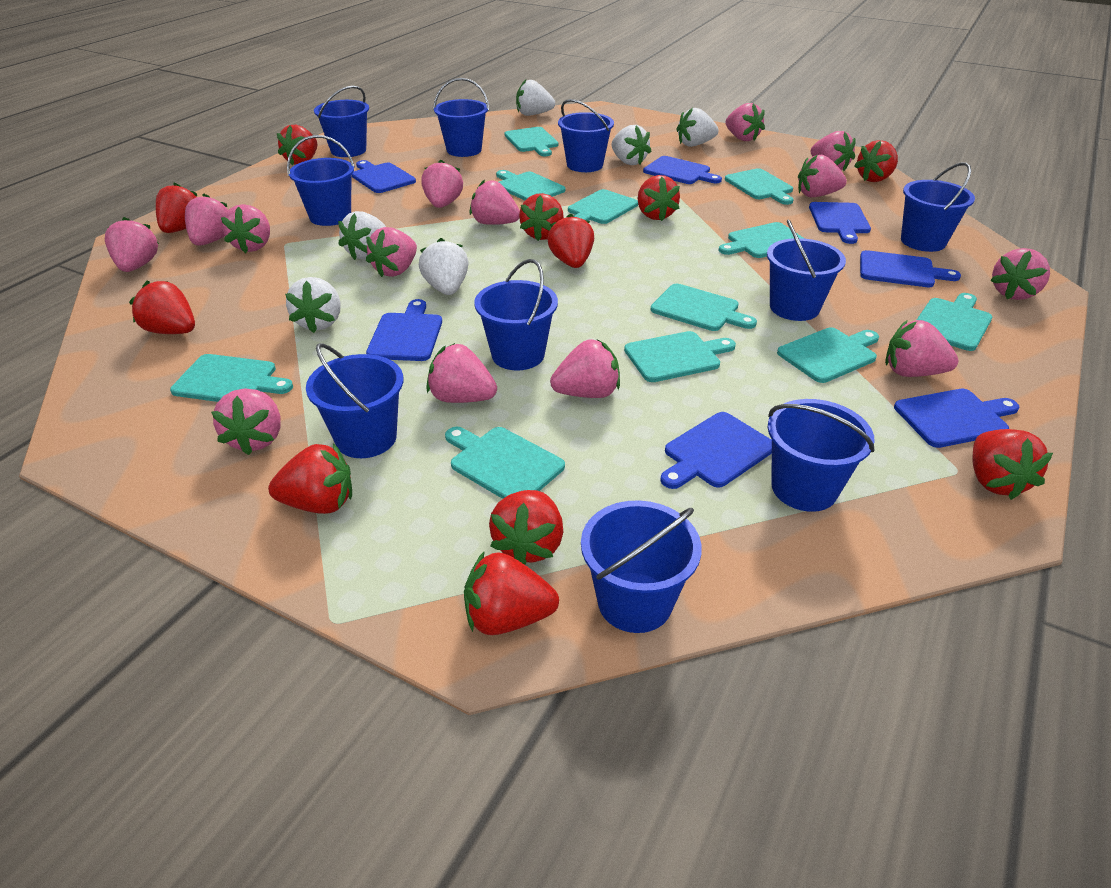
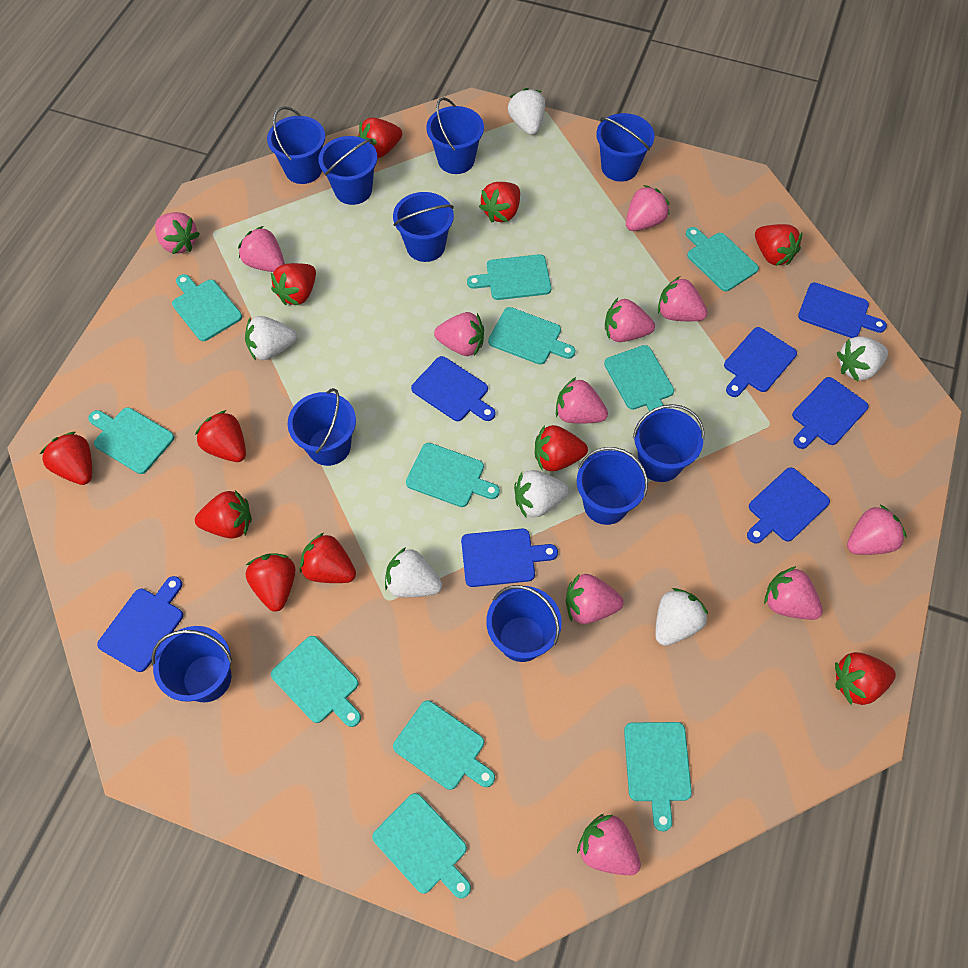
pink strawberry: [105,217,159,272] [185,193,228,246] [211,389,281,455] [221,204,270,253] [366,227,417,277] [421,160,463,208] [426,343,497,403] [470,179,520,225] [550,339,620,398] [725,103,765,141] [798,155,847,197] [811,131,856,171] [885,320,959,377] [990,248,1050,300] = 14 -> [155,212,200,254] [238,226,285,272] [434,312,484,356] [556,377,608,424] [566,573,624,624] [577,814,641,875] [605,298,655,342] [626,185,670,231] [658,276,708,321] [764,566,823,620] [847,505,907,555] = 11

